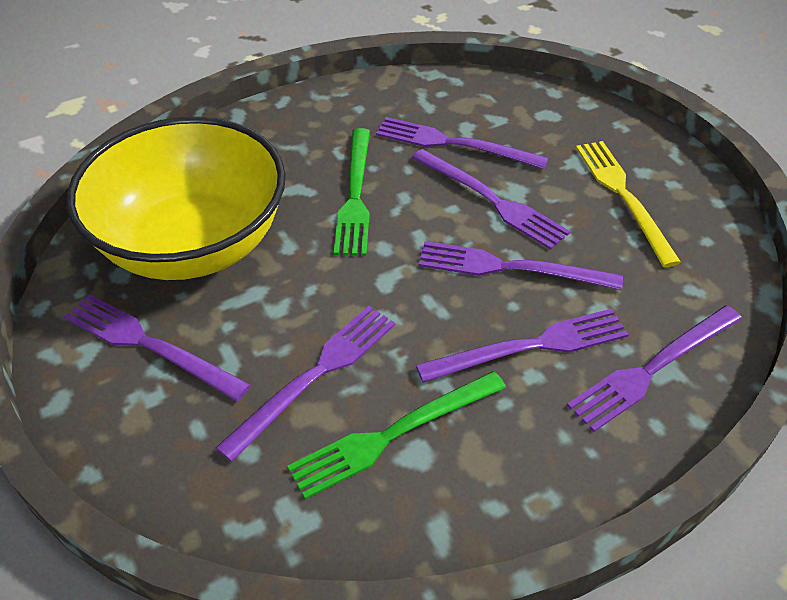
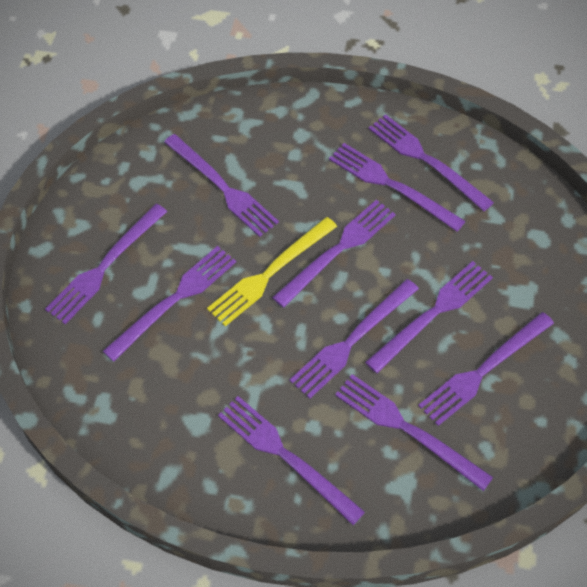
green fork: [287,371,506,500] [334,128,370,256] = 2 -> none = 0
purple fork: [64,294,250,401] [216,306,395,462] [376,117,548,169] [412,149,570,250] [416,309,629,383] [418,241,623,290] [567,305,742,432] = 7 -> [45,204,167,324] [103,246,236,362] [164,134,279,237] [218,396,365,525] [272,199,396,308] [290,279,419,399] [329,143,466,231] [335,374,493,491] [365,261,493,373] [369,114,494,211] [418,312,554,426] = 11
yellow bowl: [67,117,286,280] = 1 -> none = 0

